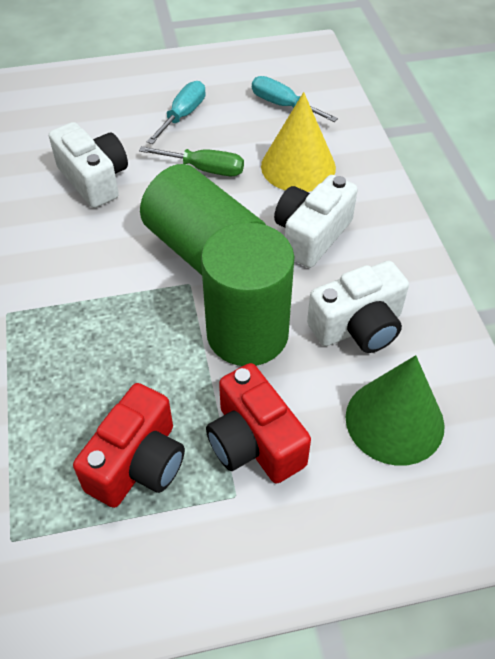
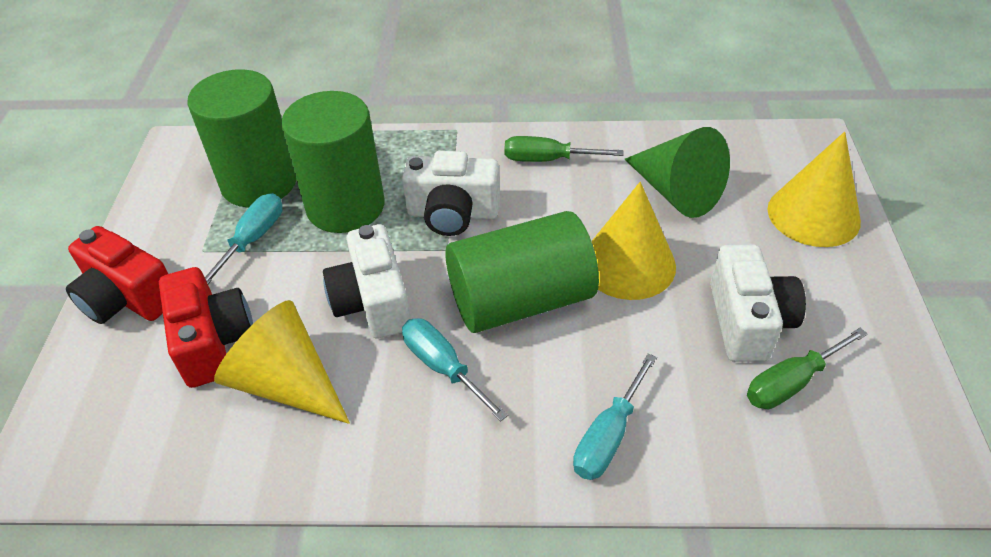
green cylinder: [140,164,266,275] [201,222,294,366] = 2 -> [187,69,296,208] [281,91,384,233] [445,211,599,333] = 3
green screwdriver: [139,146,244,176] = 1 -> [504,136,624,162] [747,328,868,409] = 2
turquoise screwdriver: [147,81,206,144] [252,76,338,122] = 2 -> [205,193,283,284] [402,318,508,422] [573,353,657,480] = 3
yellow cone: [261,92,336,192] = 1 -> [214,300,350,424] [591,182,676,300] [768,132,861,247] = 3

